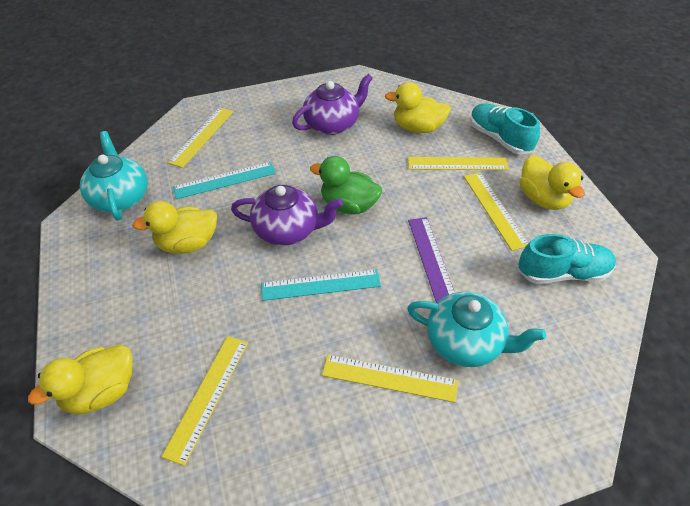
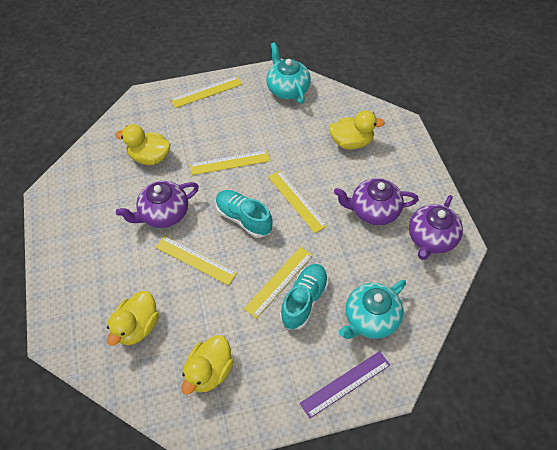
green duck: [310,156,382,214] = 1 -> none = 0
purple teapot: [231,185,343,246] [292,74,373,135] = 2 -> [116,181,199,228] [334,178,419,225] [409,195,463,260] = 3
turquoise ruler: [173,162,276,199] [261,269,381,301] = 2 -> none = 0

